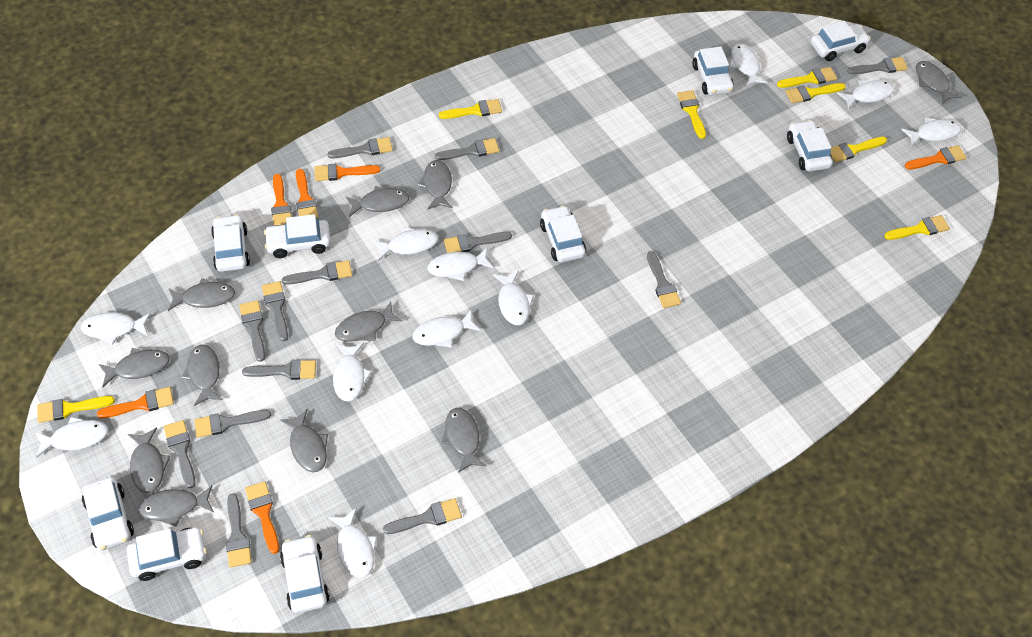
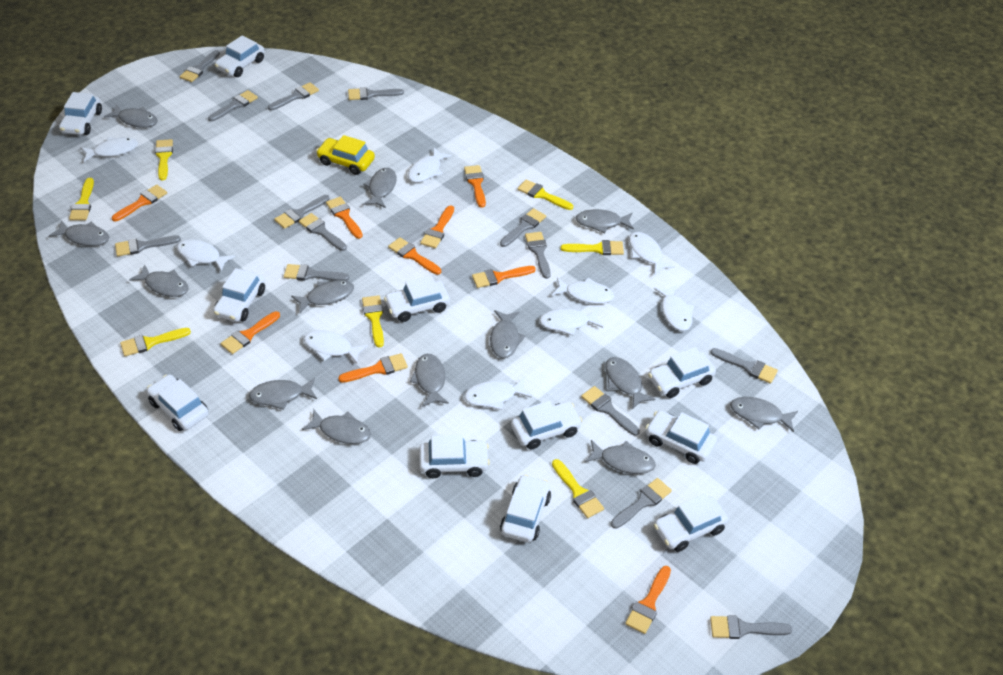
grey brush: [164,420,196,488] [194,410,271,438] [226,493,252,568] [239,300,265,362] [242,360,316,380] [262,281,288,341] [282,260,352,285] [327,137,393,158] [383,498,462,534] [435,138,499,160] [444,232,512,253] [647,251,681,308] [847,57,908,74] = 13 -> [115,235,181,256] [180,50,220,82] [208,90,258,121] [268,82,319,111] [274,195,329,229] [284,264,349,281] [299,213,347,251] [348,87,404,100] [500,208,546,247] [525,232,551,279] [581,386,640,436] [611,478,672,529] [710,348,778,384] [710,615,793,639] = 14
grey fish: [99,348,170,387] [128,427,171,493] [138,485,214,527] [168,278,235,311] [181,345,223,406] [280,410,328,472] [335,302,403,342] [346,186,409,217] [418,160,453,210] [441,408,487,473] [916,61,962,104] = 11 -> [49,221,109,246] [104,104,158,128] [129,264,188,297] [249,378,317,410] [291,280,354,313] [302,409,371,444] [363,168,397,208] [410,354,449,407] [490,310,526,358] [576,209,634,233] [585,440,656,474] [605,357,655,409] [730,397,798,432] = 13
orange brush: [97,387,174,418] [245,481,279,554] [271,174,292,226] [296,169,318,218] [314,164,381,181] [905,145,967,170] = 6 -> [112,185,167,221] [221,311,280,354] [326,197,363,239] [338,353,408,383] [388,237,441,275] [420,206,454,248] [464,165,486,208] [472,266,536,288] [625,566,671,634] = 9
white car: [82,477,134,550] [127,527,207,581] [211,214,250,272] [264,214,331,258] [280,535,330,613] [540,205,586,262] [692,47,734,95] [787,120,833,171] [811,21,871,61] = 9 -> [59,92,102,135] [147,375,209,431] [213,268,265,322] [215,36,265,77] [384,275,450,322] [419,435,490,478] [500,475,551,542] [511,401,582,450] [645,410,717,464] [648,347,716,398] [654,493,728,552] = 11
white fish: [35,417,109,458] [81,312,151,345] [328,508,377,578] [333,343,372,402] [373,227,438,261] [412,310,481,347] [427,248,494,281] [493,271,534,325] [729,44,768,87] [837,80,895,110] [901,118,962,146] = 11 -> [80,137,138,162] [177,239,235,272] [303,330,368,364] [408,148,452,183] [464,377,532,410] [539,308,603,336] [552,277,615,304] [629,232,675,275] [654,285,694,331] = 9
yellow car: none = 0 -> [316,135,375,175] = 1

